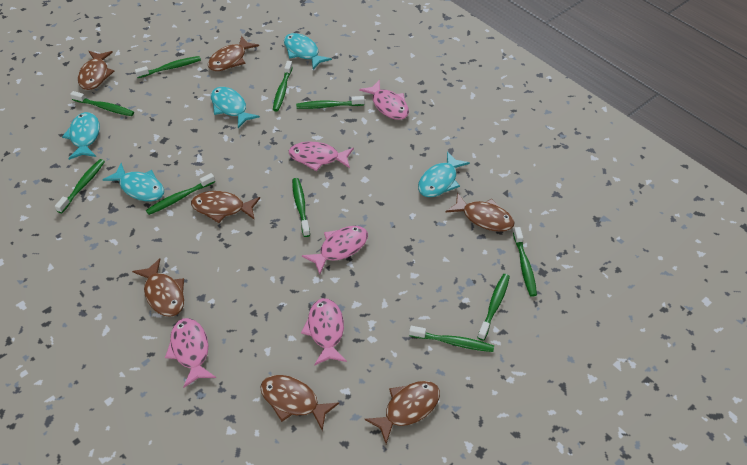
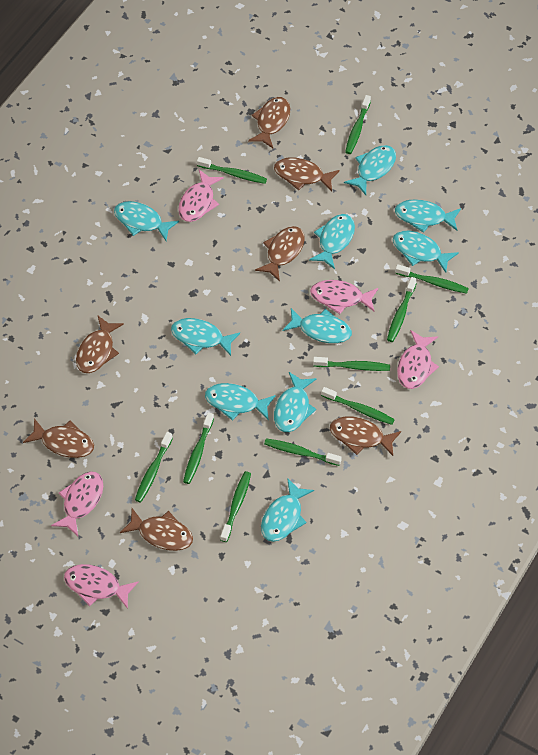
turquoise fish: [62,112,100,160] [102,163,164,201] [211,87,260,128] [284,33,332,70] [418,151,470,197] = 5 -> [114,201,179,241] [171,318,240,356] [205,383,276,421] [261,478,314,542] [274,372,317,432] [282,308,352,343] [309,214,355,269] [344,145,396,195] [393,231,459,273] [395,199,461,233] = 10

